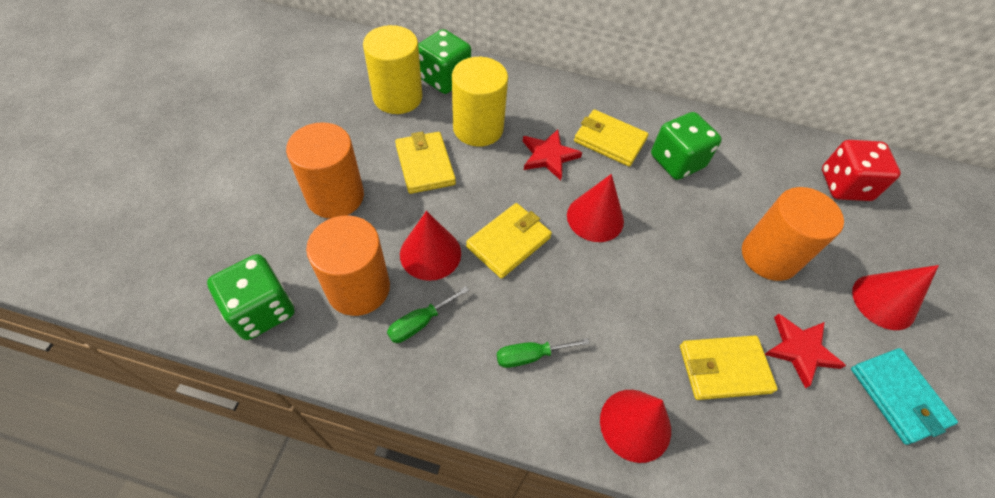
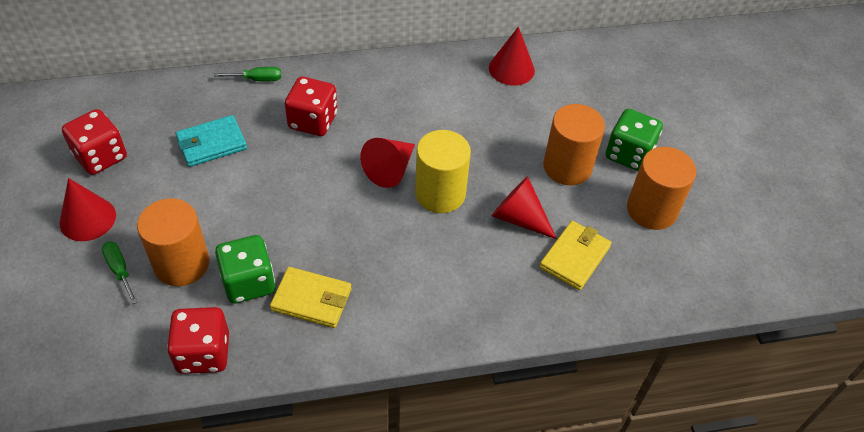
green dice: [207,254,295,340] [418,29,471,94] [651,112,722,180] = 3 -> [215,235,275,304] [606,109,663,171] = 2
red dice: [822,140,901,201] = 1 -> [62,109,127,175] [167,307,229,374] [285,77,337,136] = 3
red star: [523,130,582,180] [765,314,846,388] = 2 -> none = 0
yellow cylinder: [363,25,422,114] [452,57,508,147] = 2 -> [415,130,471,213] = 1
yellow wallet: [395,131,456,194] [466,203,552,279] [574,109,649,167] [680,336,778,400] = 4 -> [270,267,351,328] [539,221,612,290] = 2

